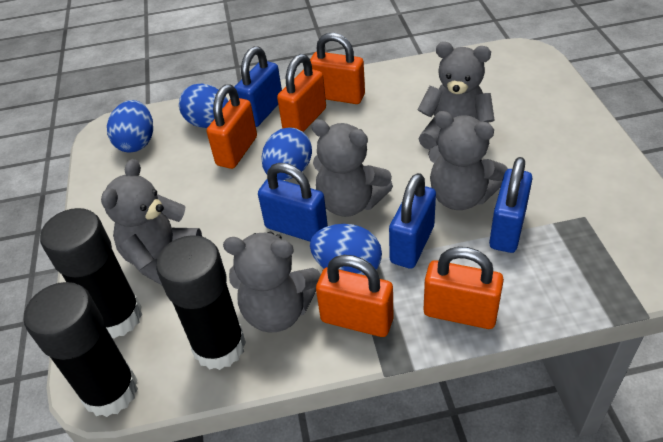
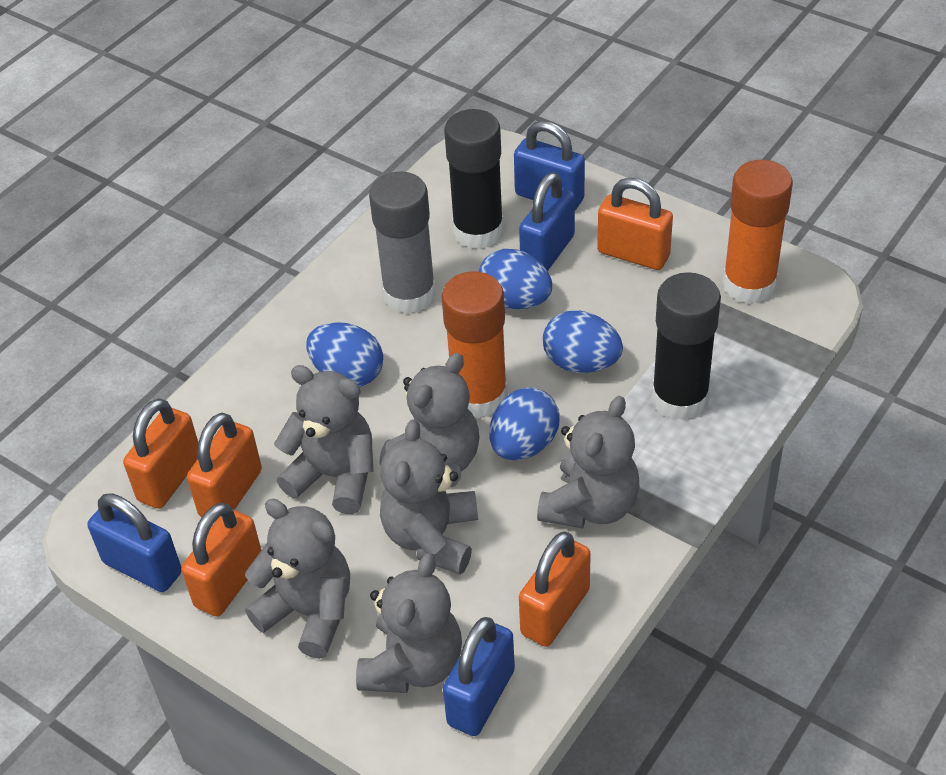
black glue stick: [24,282,138,417] [40,208,142,339] [156,235,246,370] = 3 -> [444,109,504,249] [652,272,721,421] = 2
grey glue stick: none = 0 -> [369,172,436,314] = 1
grey teddy bear: [101,159,202,285] [223,232,321,333] [311,119,393,217] [417,42,495,150] [428,111,508,210] = 5 -> [245,499,350,659] [274,365,374,514] [356,553,462,693] [380,353,479,472] [380,419,478,575] [537,396,639,528] = 6
orange glue stick: none = 0 -> [442,271,508,418] [722,160,793,304] = 2

